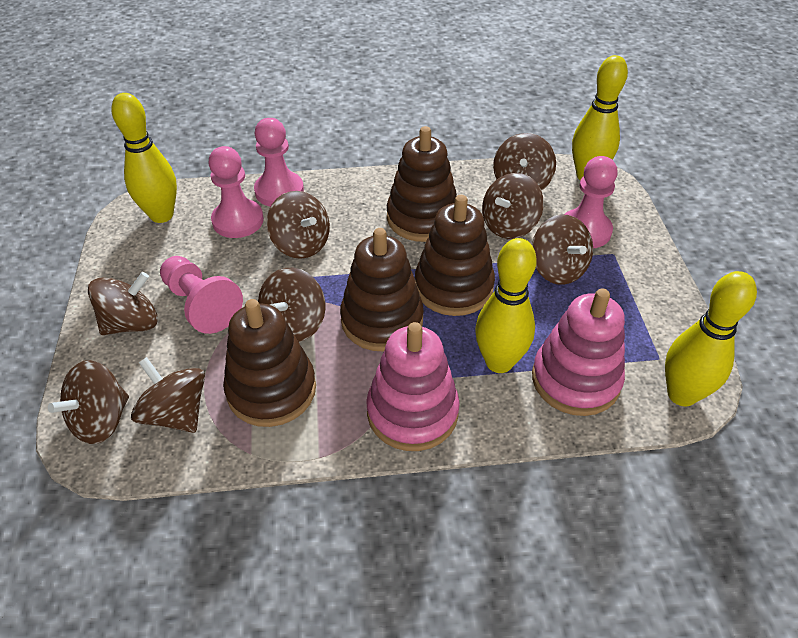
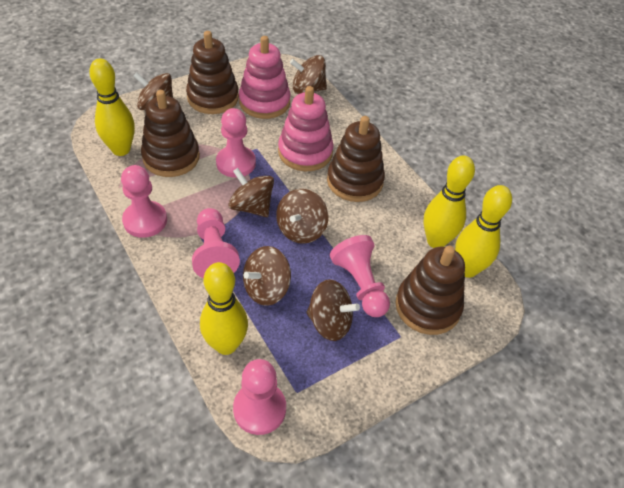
brown spinning top: [48,360,129,444] [88,272,158,335] [131,357,205,433] [258,268,326,342] [267,191,330,259] [482,173,544,239] [493,133,556,191] [532,214,593,285] = 8 -> [133,72,173,110] [228,168,274,217] [243,246,291,306] [276,189,328,244] [290,55,327,94] [306,279,360,341] = 6
pink pawn: [160,256,243,334] [209,146,264,238] [254,118,304,207] [564,156,618,248] = 4 -> [121,165,167,238] [192,208,240,278] [216,108,256,178] [233,359,286,435] [330,235,390,317] = 5

